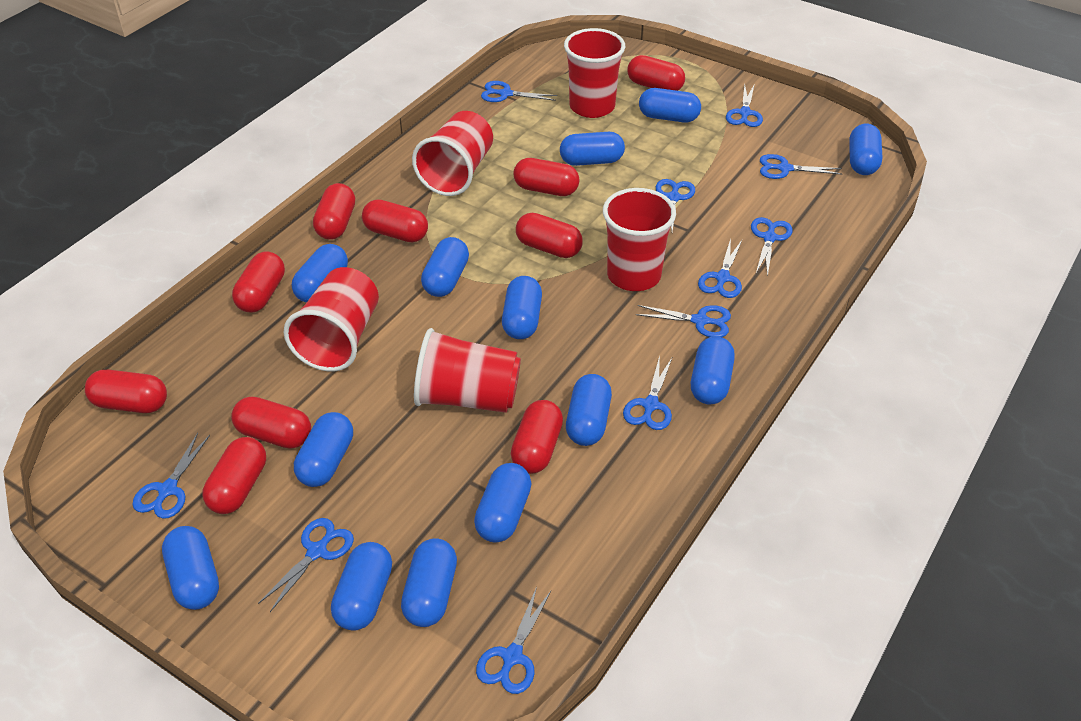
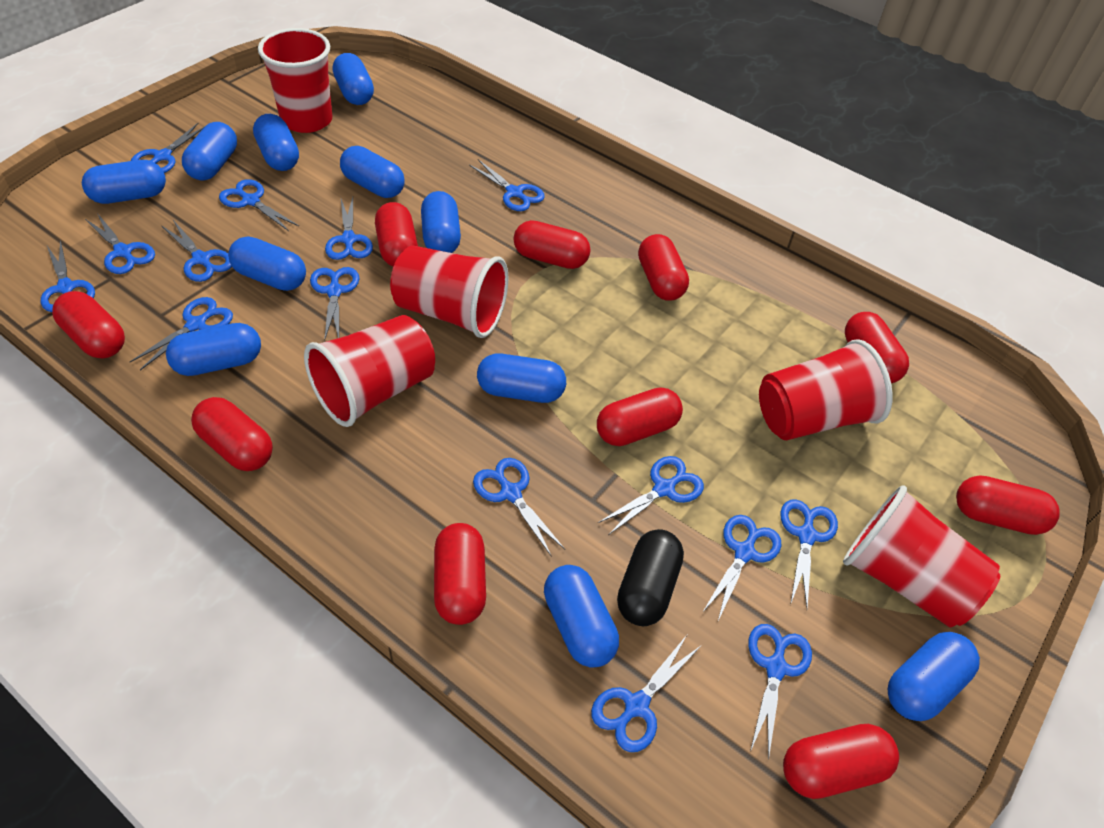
black capsule: none = 0 -> [617,529,684,626] = 1
blue capsule: [162,526,219,610] [292,244,348,302] [294,412,353,487] [331,542,392,631] [401,538,457,627] [421,237,469,297] [474,463,532,543] [502,276,542,339] [560,132,625,166] [566,374,612,446] [639,88,701,123] [691,336,735,405] [849,123,882,175] = 13 -> [82,160,166,204] [166,323,261,376] [182,122,237,181] [228,236,306,291] [253,114,299,171] [333,53,374,105] [340,146,405,198] [421,191,461,253] [477,353,566,403] [544,565,619,668] [888,632,980,721] = 11
blue scissors: [132,433,210,519] [258,518,354,612] [476,587,551,694] [481,81,558,102] [623,356,672,430] [636,305,731,337] [656,179,695,232] [698,238,742,298] [726,84,763,127] [751,217,792,277] [760,154,841,179] = 11 -> [41,240,95,312] [85,213,155,274] [130,297,233,370] [131,123,205,173] [162,220,232,282] [219,179,299,231] [310,267,359,341] [325,197,373,260] [469,160,545,211] [473,458,565,557] [591,635,702,752] [598,456,704,535] [702,515,781,623] [748,624,812,760] [780,499,838,608] = 15

